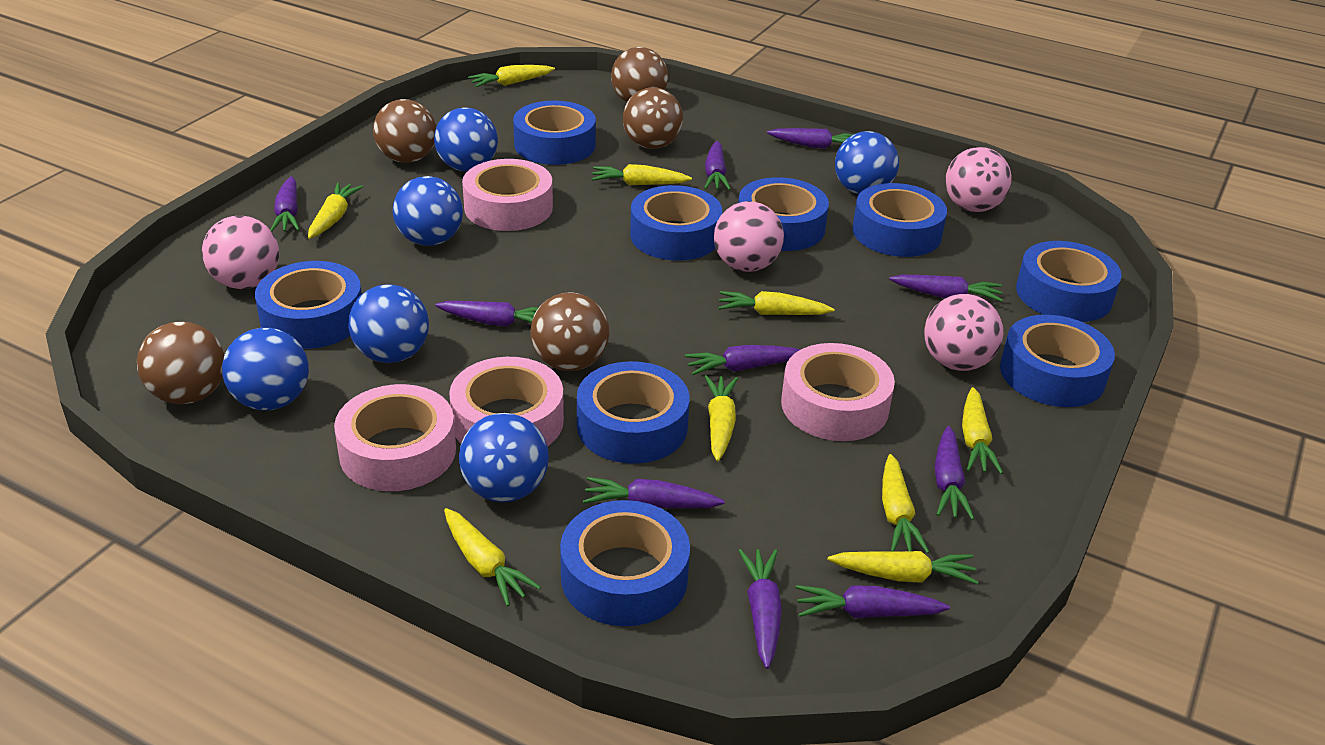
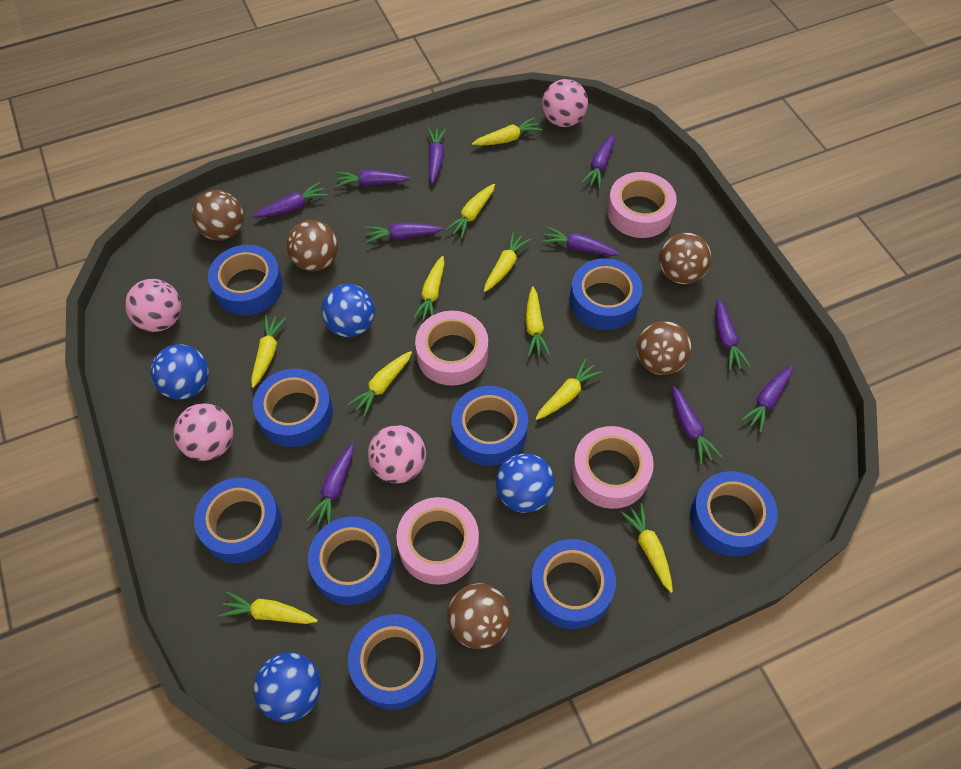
blue ball: [222,328,309,410] [348,284,429,363] [393,176,463,246] [434,107,498,172] [459,413,549,502] [835,131,899,194] = 6 -> [151,344,209,400] [253,652,321,722] [322,284,375,337] [496,453,555,513] = 4
yellow carrot: [308,183,363,239] [444,508,541,607] [468,65,555,87] [592,164,692,185] [705,375,738,461] [718,291,834,315] [828,551,979,584] [882,454,929,553] [962,387,1003,474] = 9 -> [219,591,318,624] [251,315,286,388] [347,351,412,417] [413,256,445,321] [445,184,495,239] [472,117,542,146] [484,232,531,292] [525,287,550,357] [535,359,602,420] [620,503,673,593] = 10

